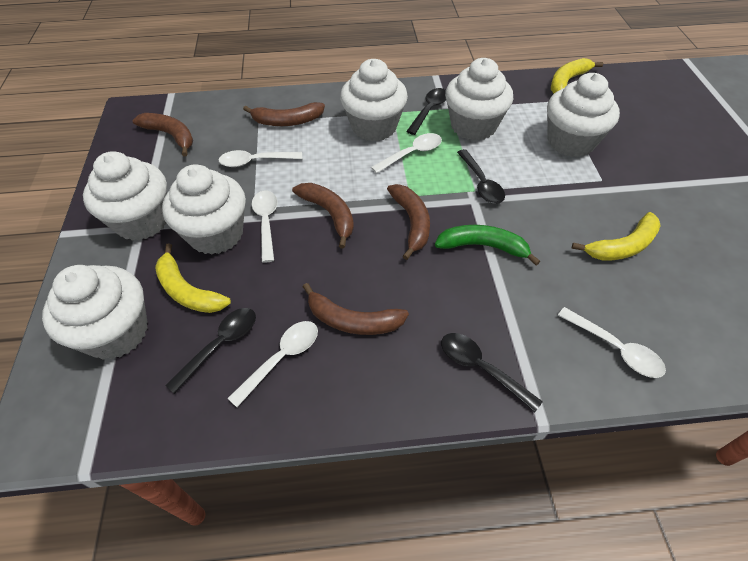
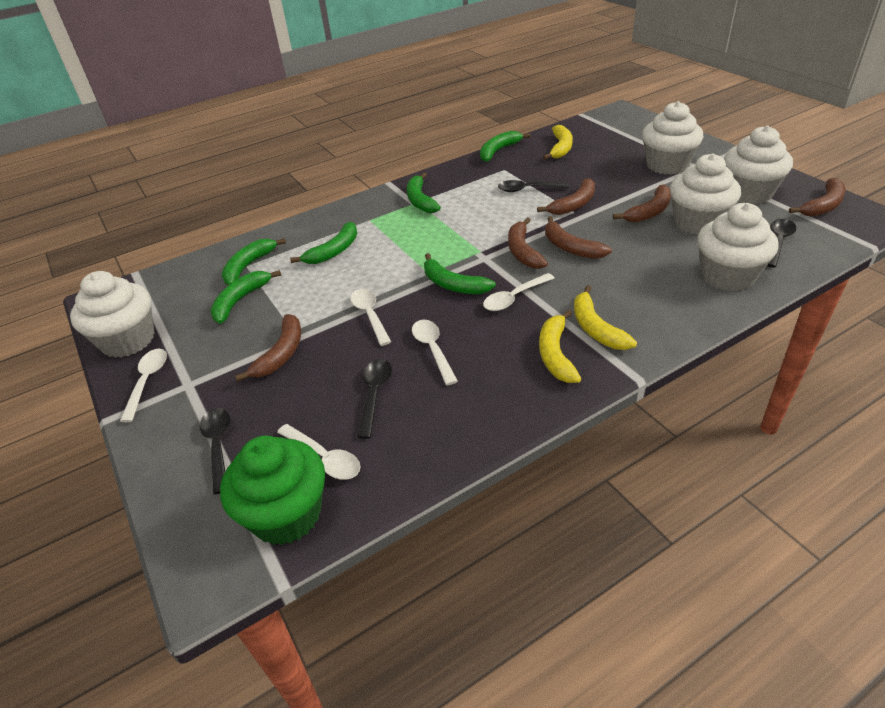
brown banana: [133,113,193,156] [243,102,325,126] [292,183,354,249] [303,283,409,335] [387,184,430,260] = 5 -> [235,314,301,382] [508,217,548,269] [537,178,595,215] [545,216,612,259] [613,184,671,223] [789,178,845,217] = 6
green banana: [435,225,540,265] = 1 -> [210,270,282,324] [222,238,286,285] [290,222,357,264] [407,172,441,213] [424,253,496,294] [480,131,530,162] = 6
green cupcake: none = 0 -> [220,436,325,545] = 1
white cupcake: [42,265,148,360] [83,151,167,241] [162,164,246,255] [340,59,408,141] [445,58,513,141] [547,73,620,157] = 6 -> [70,271,154,358] [642,101,704,175] [670,154,741,235] [697,203,779,291] [724,126,793,204] = 5

